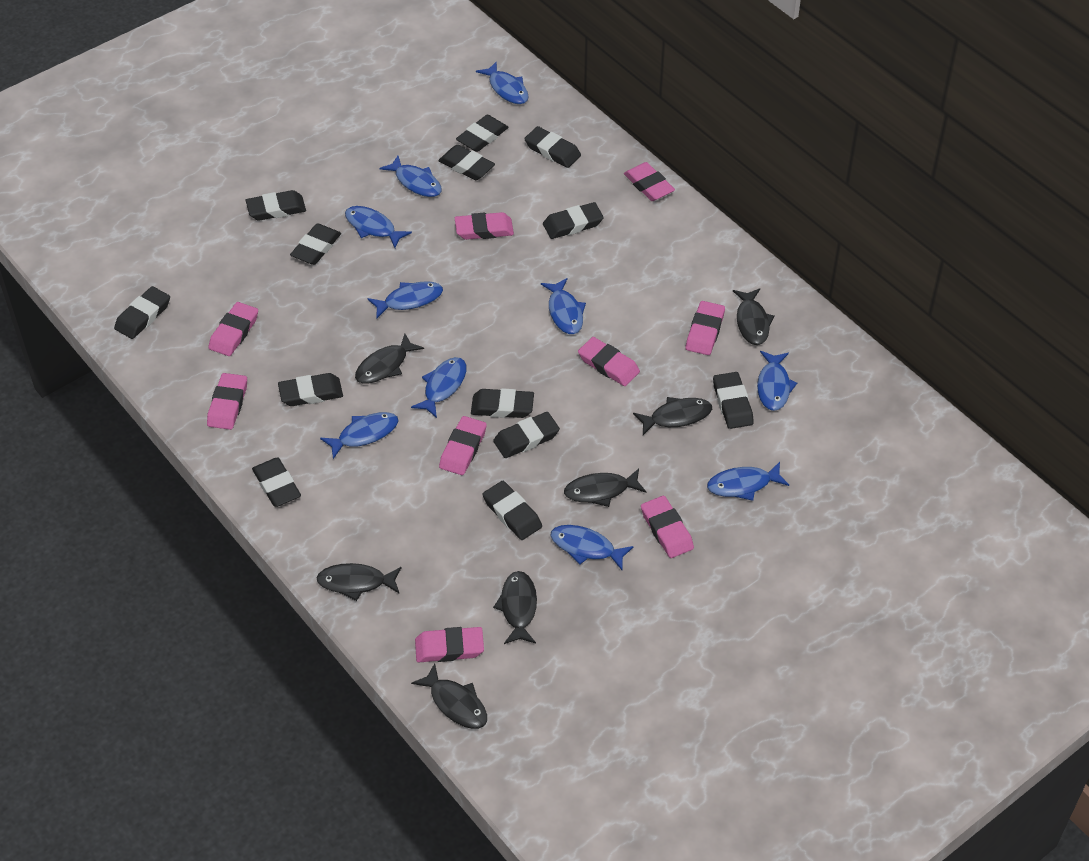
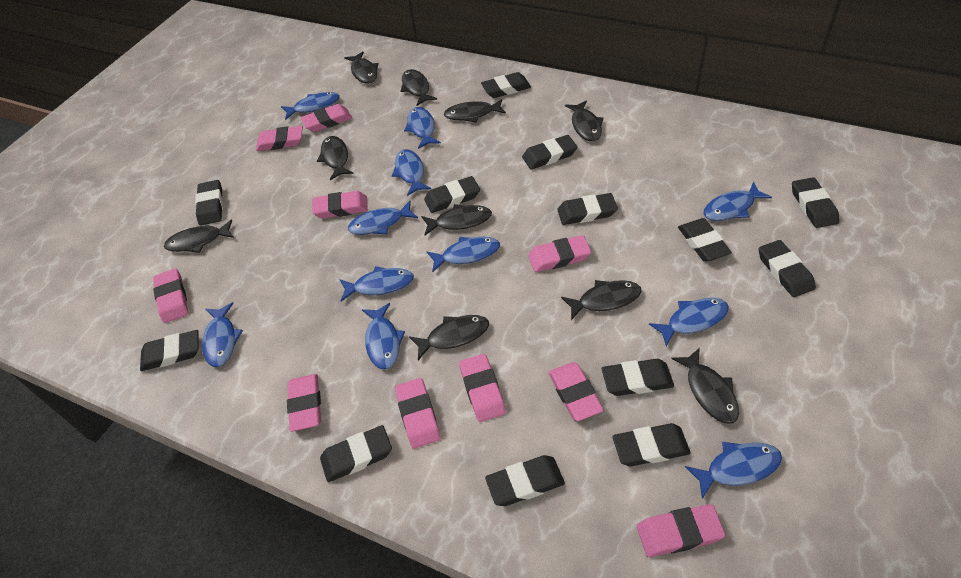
black fish: [317,563,402,601] [355,334,424,384] [411,663,487,729] [493,571,537,644] [564,468,646,507] [633,397,712,435] [733,288,775,345] = 7 -> [164,219,234,253] [317,136,354,180] [344,51,378,84] [400,69,437,106] [409,315,489,360] [421,204,492,235] [444,99,506,123] [561,280,642,320] [565,100,603,142] [671,347,739,424] = 10
blue fish: [320,412,398,459] [345,206,412,248] [368,281,443,319] [380,156,442,197] [411,357,467,418] [476,61,529,104] [541,278,586,334] [550,525,634,570] [707,462,789,501] [757,351,797,411] = 10 -> [202,302,243,367] [281,92,340,120] [339,266,414,302] [348,201,418,235] [362,303,405,369] [392,149,431,196] [404,107,441,149] [427,237,500,272] [649,298,729,347] [685,442,782,499] [703,182,772,221] = 11
pink eraser: [207,373,247,430] [209,302,258,356] [415,627,484,662] [439,416,487,475] [455,212,514,240] [578,337,640,386] [624,162,675,201] [641,496,694,558] [686,301,725,355] = 9 -> [153,268,188,323] [256,126,303,151] [287,374,321,432] [301,104,352,132] [312,191,368,218] [395,378,440,449] [459,354,506,422] [528,235,591,272] [548,362,604,421] [637,504,725,557] = 10

